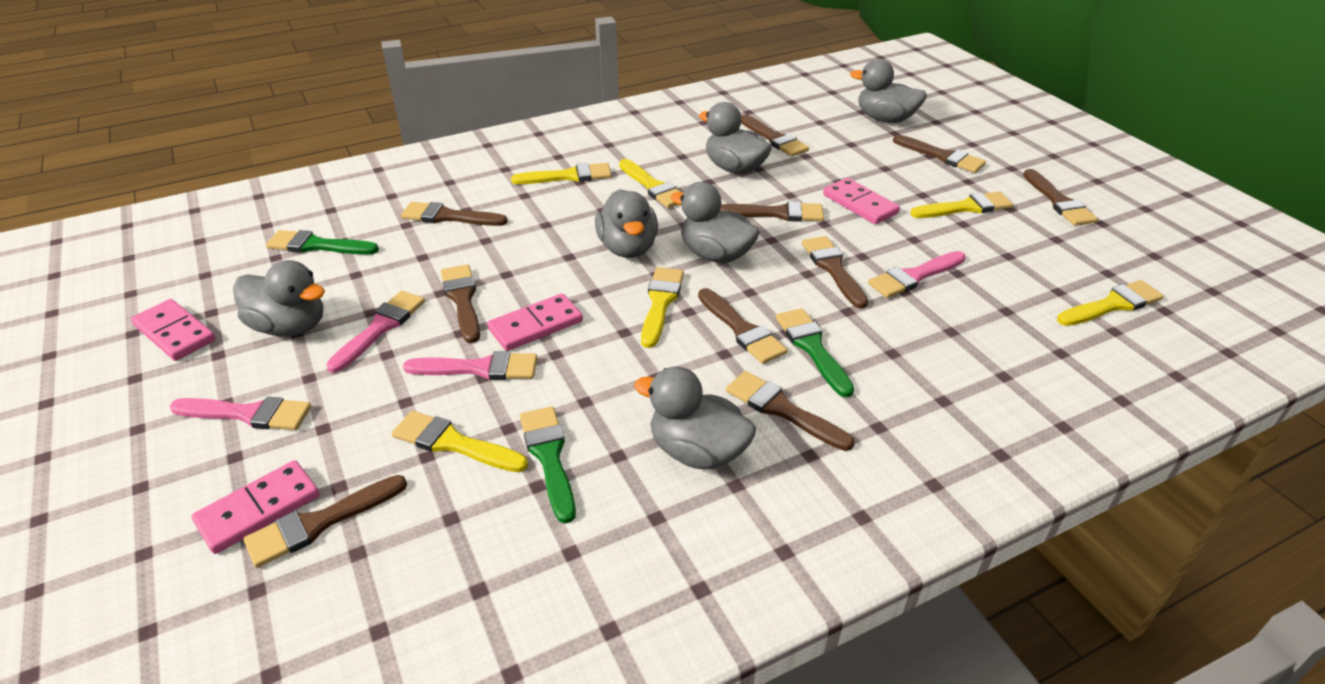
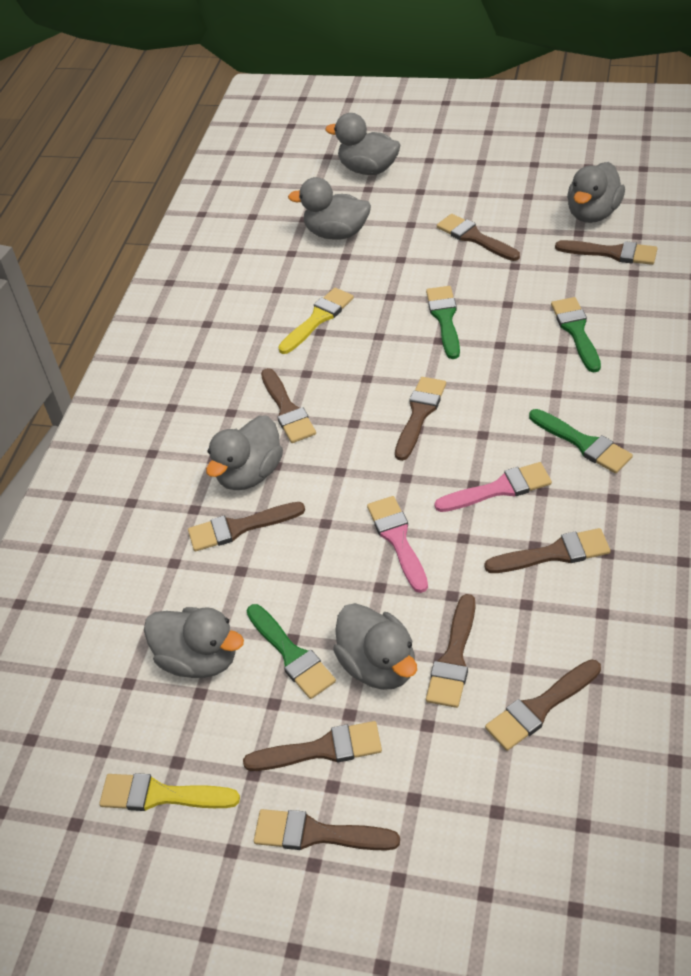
green brush: [266,230,379,255] [520,406,576,524] [776,308,854,397] = 3 -> [247,604,336,699] [426,286,460,359] [529,409,633,473] [551,297,601,373] = 4
pink brush: [170,397,311,430] [326,291,425,373] [403,351,537,380] [868,251,966,298] = 4 -> [367,496,428,593] [434,462,552,512] = 2
pink domino: [131,299,216,361] [191,460,320,554] [487,293,583,351] [823,178,900,224] = 4 -> none = 0
yellow brush: [392,410,528,472] [511,163,612,184] [619,159,680,208] [641,267,684,348] [910,192,1013,218] [1057,280,1164,326] = 6 -> [99,773,240,811] [278,288,354,354] = 2

